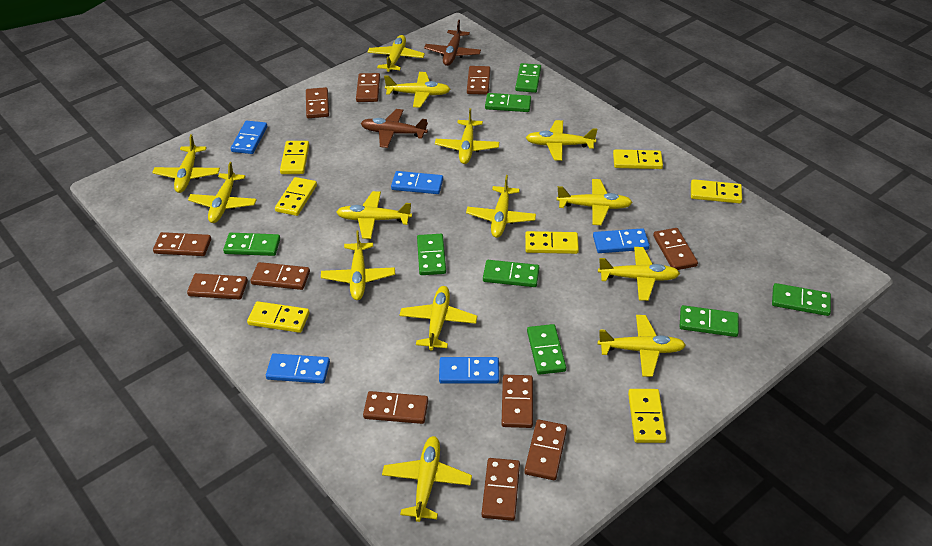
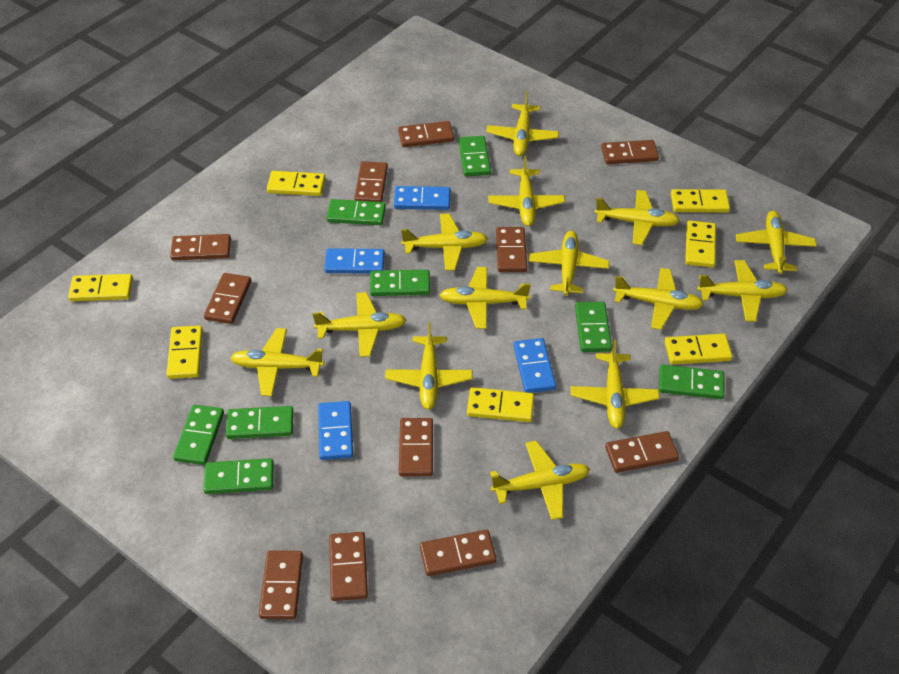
blue domino: [231,121,267,154] [266,353,330,384] [391,171,443,194] [439,357,499,384] [593,228,650,253] = 5 -> [318,401,353,460] [324,248,385,274] [394,186,451,210] [513,338,556,393] = 4
brown plane: [361,109,428,148] [424,20,481,66] = 2 -> none = 0

